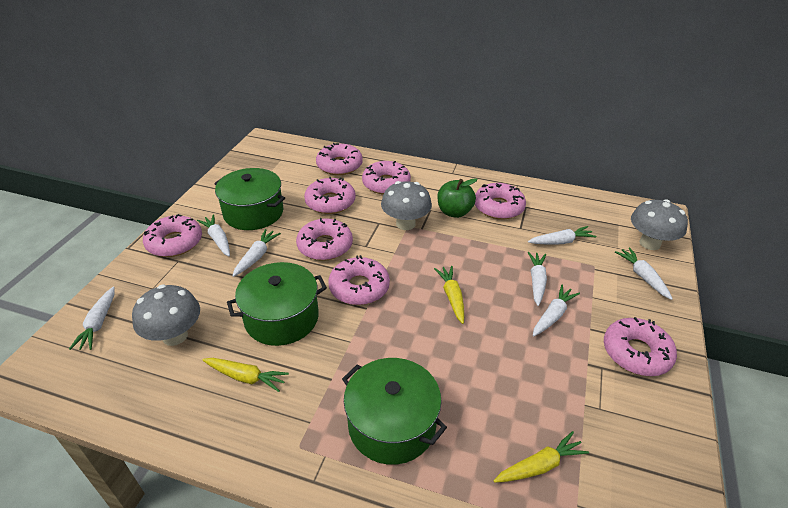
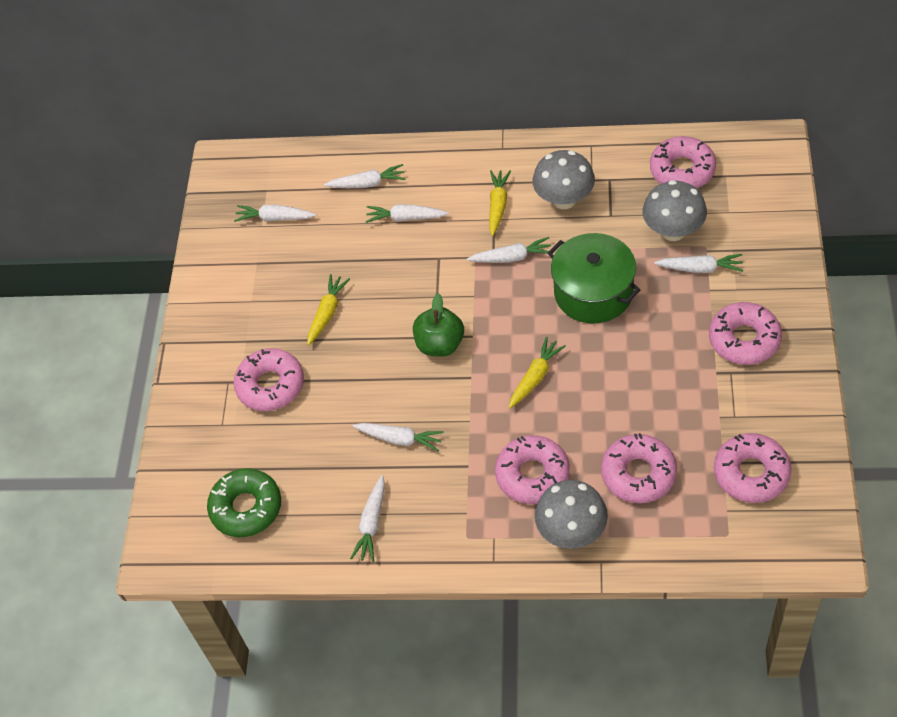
green donut: none = 0 -> [207,468,281,537] = 1
green pot: [214,168,285,230] [227,262,327,346] [342,358,447,465] = 3 -> [548,233,640,323] = 1
pink donut: [143,214,202,257] [296,218,353,261] [304,177,356,214] [316,143,363,175] [328,255,390,305] [362,161,411,194] [475,183,526,220] [604,317,677,376] = 8 -> [234,349,304,411] [495,435,570,504] [601,433,677,503] [650,136,716,188] [709,302,782,365] [714,433,792,503] = 6

